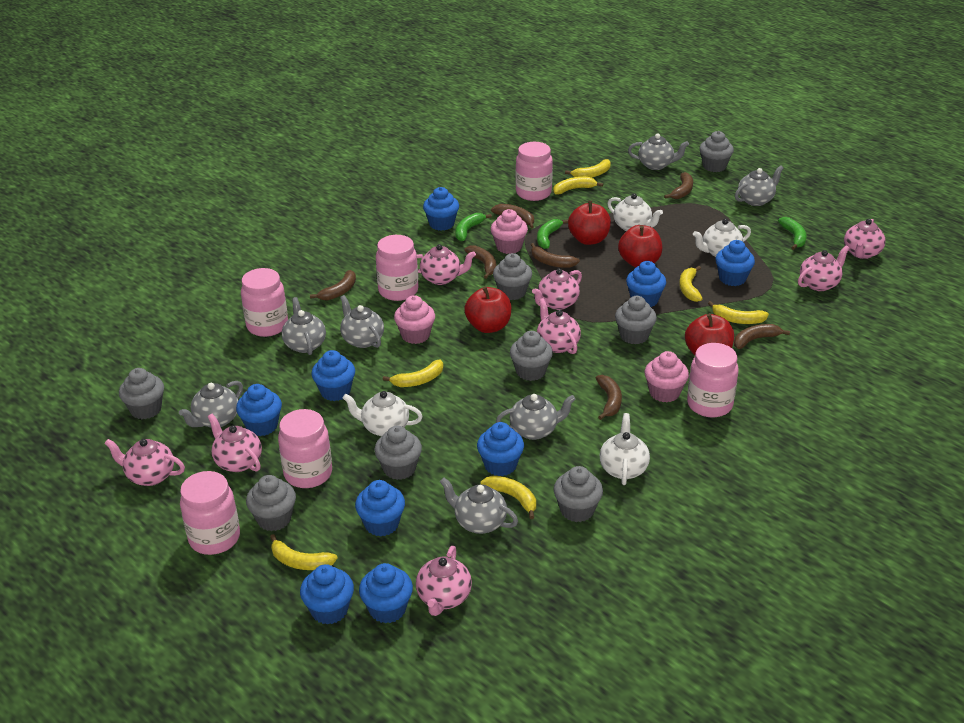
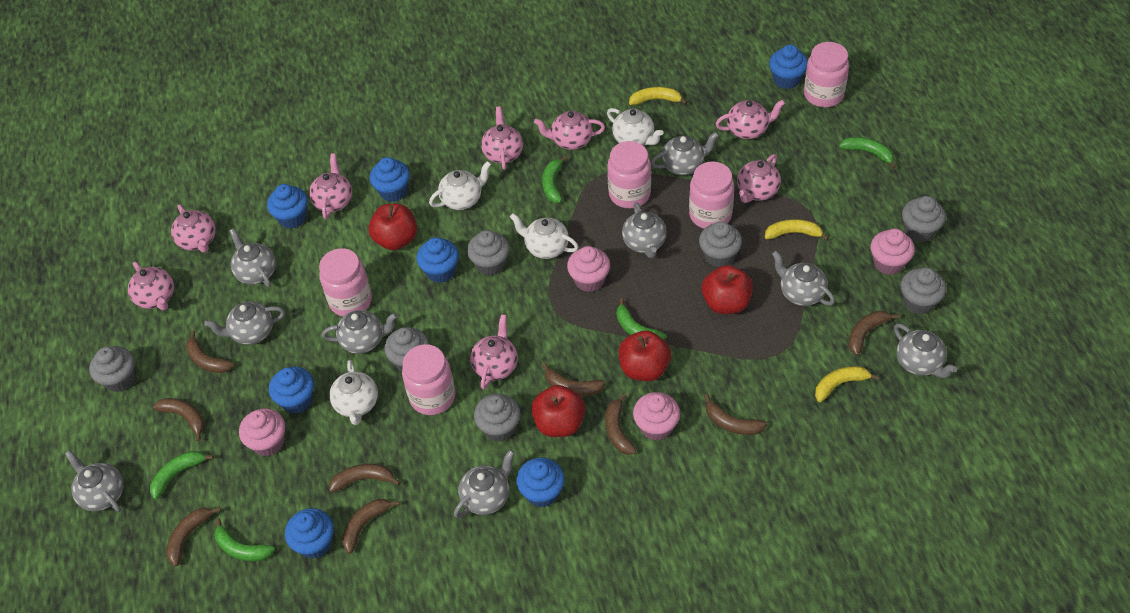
blue cupcake: [236,384,282,436] [300,564,354,624] [311,350,355,401] [355,480,405,537] [359,563,413,623] [423,187,459,231] [477,422,524,476] [626,261,666,307] [715,240,755,286] = 9 -> [267,184,308,229] [269,367,314,414] [285,508,334,559] [370,157,410,202] [416,237,459,283] [516,458,565,507] [769,45,808,89] = 7
brown banana: [310,270,356,301] [465,245,496,279] [491,204,534,228] [531,243,580,268] [596,375,622,420] [664,172,693,199] [734,324,790,349] = 7 -> [153,398,205,442] [166,507,221,567] [186,330,234,373] [329,464,400,492] [342,499,400,554] [542,363,606,396] [605,393,636,455] [704,394,768,435] [849,311,899,355] = 9
green banana: [455,213,492,241] [537,219,568,249] [778,217,807,250] = 3 -> [150,451,214,499] [214,518,275,561] [542,155,568,203] [617,298,667,340] [839,137,896,169] = 5
grey cupcake: [119,368,164,419] [246,475,296,531] [375,426,422,480] [493,253,532,300] [510,331,553,381] [554,466,603,522] [615,296,657,344] [699,131,734,172] = 8 -> [89,346,136,392] [384,327,429,371] [467,230,510,276] [474,393,520,442] [699,221,742,267] [901,267,946,314] [902,196,946,242] = 7
grey teapot: [179,381,243,427] [282,297,326,355] [340,295,384,348] [440,478,518,534] [496,394,575,440] [628,133,689,170] [735,165,784,206] = 7 -> [65,450,124,512] [204,301,285,345] [229,228,276,287] [322,310,398,354] [454,450,515,518] [622,202,667,258] [651,132,719,175] [772,251,835,306] [894,324,957,378] = 9
pink cupcake: [394,295,435,344] [491,209,528,254] [645,351,689,402] = 3 -> [239,408,285,457] [567,246,610,292] [633,392,680,441] [870,228,915,275] = 4
pink jar: [180,471,240,555] [241,268,288,337] [278,409,332,488] [376,235,419,301] [516,142,553,201] [687,343,739,418] = 6 -> [319,248,372,316] [402,344,455,415] [607,141,651,208] [689,162,734,229] [804,42,849,107] = 5
yellow banana: [270,534,337,570] [382,360,443,387] [480,475,536,519] [553,177,603,194] [565,159,611,178] [679,266,703,302] [708,301,769,324] = 7 -> [629,87,687,105] [765,219,829,240] [815,366,879,402] = 3

